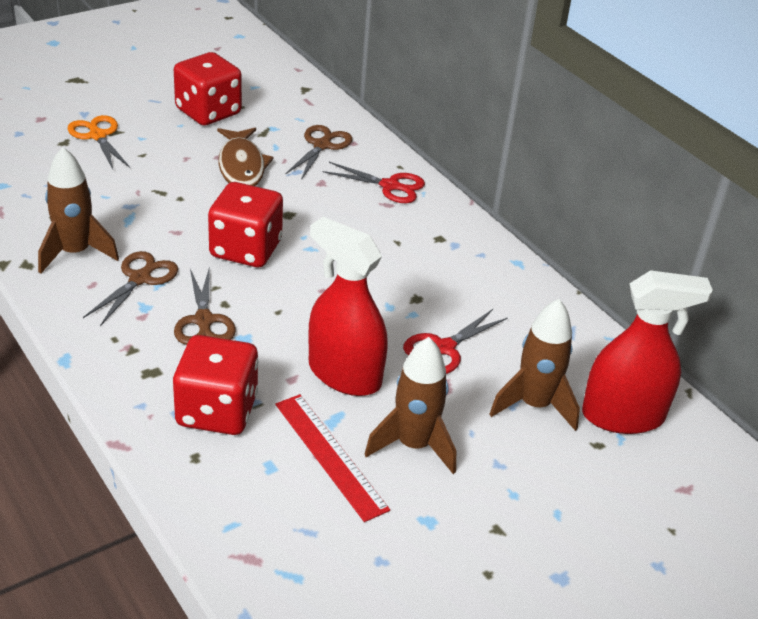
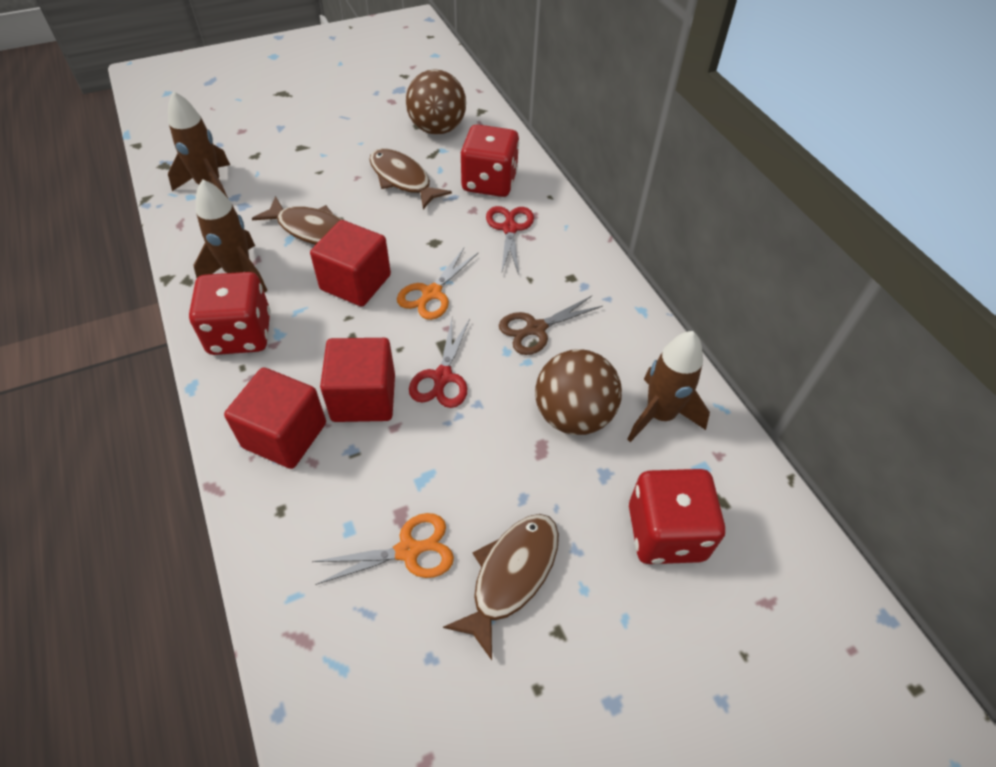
brown ball: none = 0 -> [406,69,466,135] [535,349,622,435] = 2
brown fish: [217,128,274,186] = 1 -> [252,196,342,245] [369,149,452,209] [443,514,559,660] = 3
brown scissors: [83,251,178,326] [174,266,236,345] [286,125,352,180] = 3 -> [499,296,603,355] = 1
orange scissors: [68,115,130,169] = 1 -> [312,513,454,585] [397,248,478,320] = 2
red cube: none = 0 -> [224,367,326,469] [310,220,391,307] [320,338,395,422] = 3
red ruler: [275,394,390,522] = 1 -> none = 0
red spray bottle: [308,217,388,396] [582,270,713,434] = 2 -> none = 0

